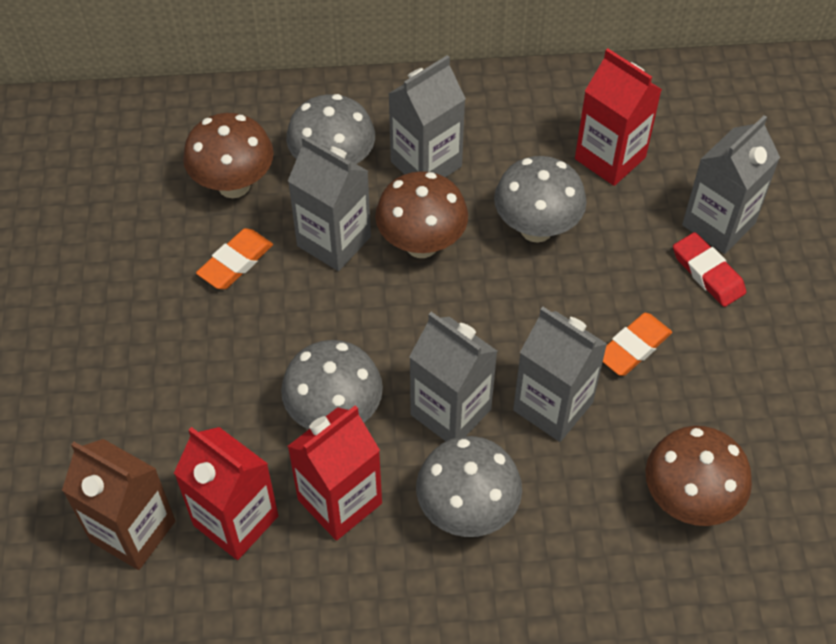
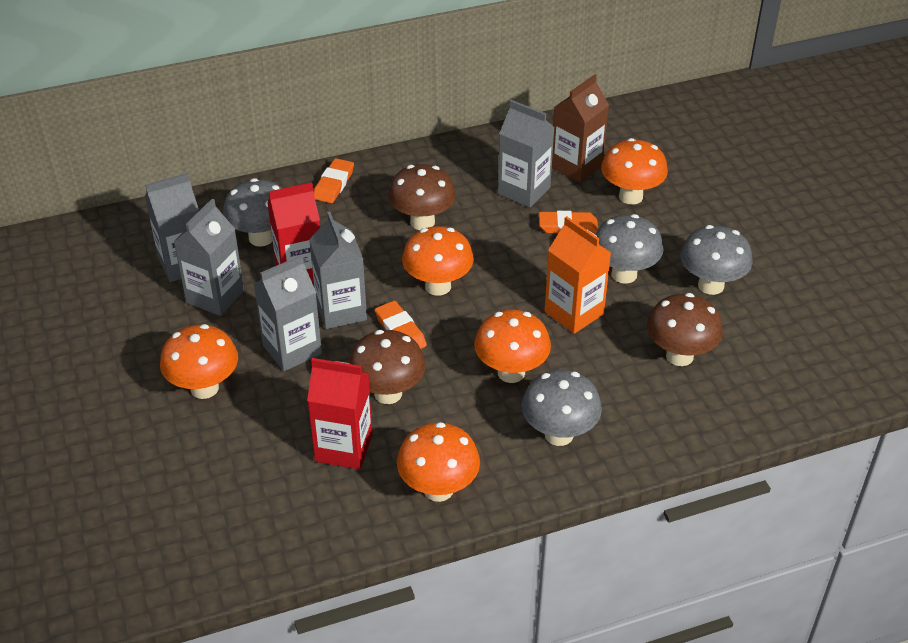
orange carton: none = 0 -> [545,216,611,334] = 1
orange eraser: [196,228,273,289] [603,313,672,376] = 2 -> [314,158,354,203] [375,301,427,349] [539,211,598,234] = 3
orange mushroom: none = 0 -> [160,324,238,399] [397,422,480,502] [402,226,474,296] [474,310,551,383] [601,138,668,205] = 5
red carton: [174,427,278,560] [287,405,382,541] [575,48,662,186] = 3 -> [267,182,320,284] [307,358,373,470] = 2
red eraser: [673,232,746,307] = 1 -> none = 0

